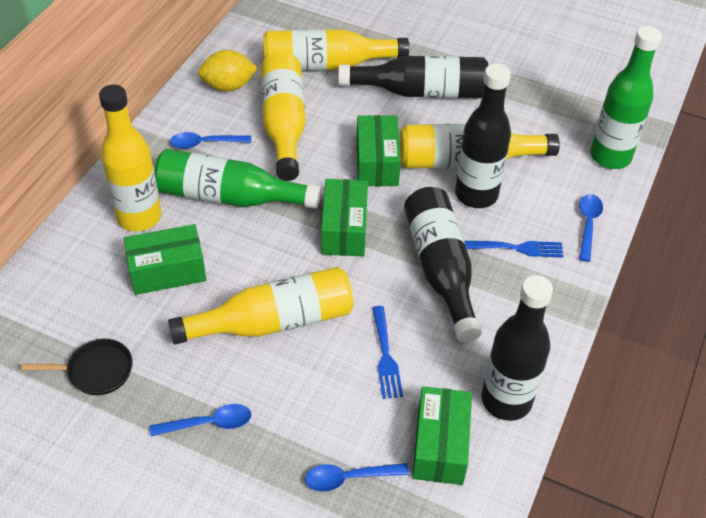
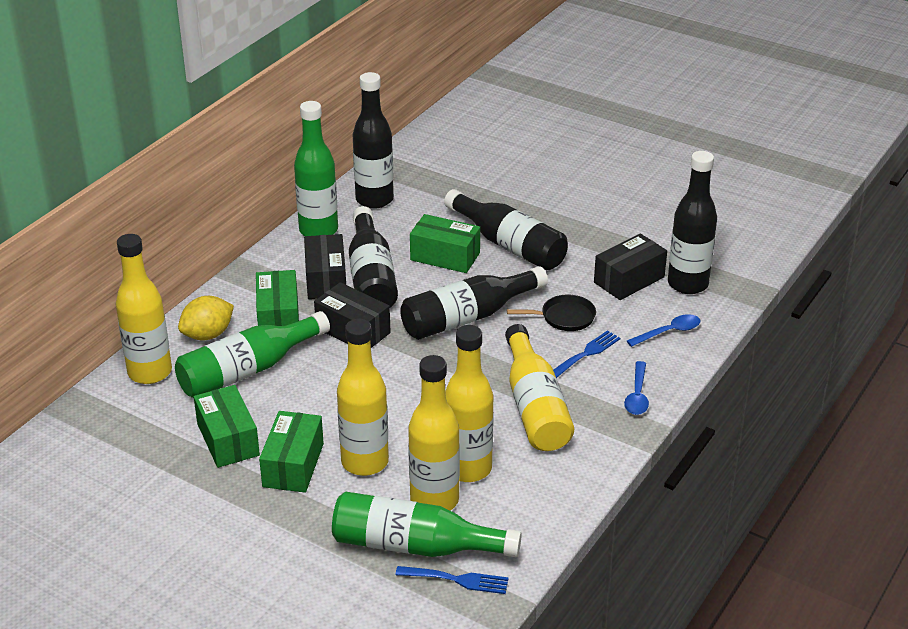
black bottle: [338,56,488,98] [404,187,482,343] [455,63,511,208] [481,275,553,421] = 4 -> [349,206,398,307] [353,72,394,209] [400,266,548,340] [444,189,568,270] [668,151,717,294] = 5
black box: none = 0 -> [304,234,346,299] [314,282,391,348] [594,234,667,300] = 3
blue spoon: [150,404,251,436] [170,132,251,149] [305,463,409,492] [579,194,603,262] = 4 -> [624,361,649,415] [627,314,700,347] = 2
green bottle: [154,149,321,209] [590,26,662,169] = 2 -> [175,311,330,398] [294,101,338,236] [332,492,522,557] = 3

